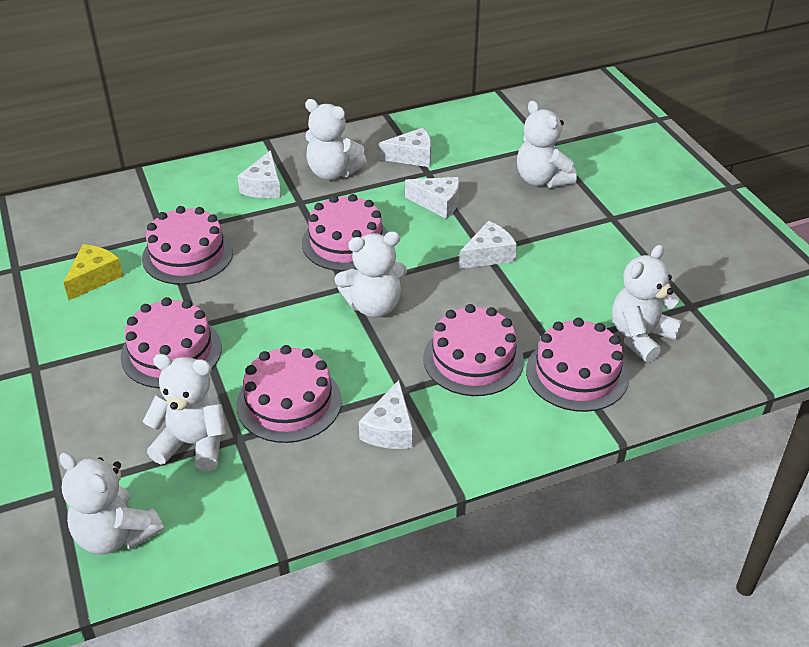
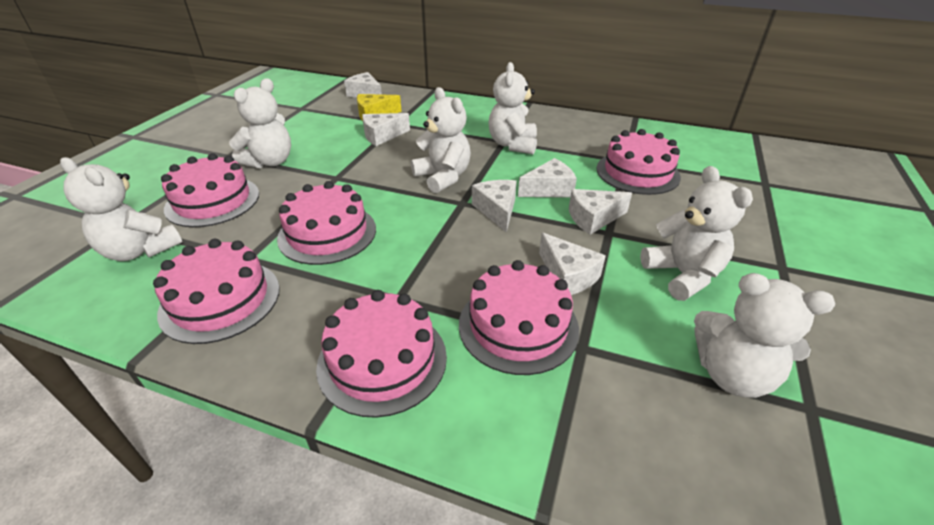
white cheese: [237,150,281,198] [359,380,413,449] [379,128,431,167] [405,177,459,219] [459,221,517,269] = 5 -> [344,72,382,98] [362,113,410,146] [472,180,517,233] [518,158,577,198] [539,233,606,295] [569,189,632,235] = 6

